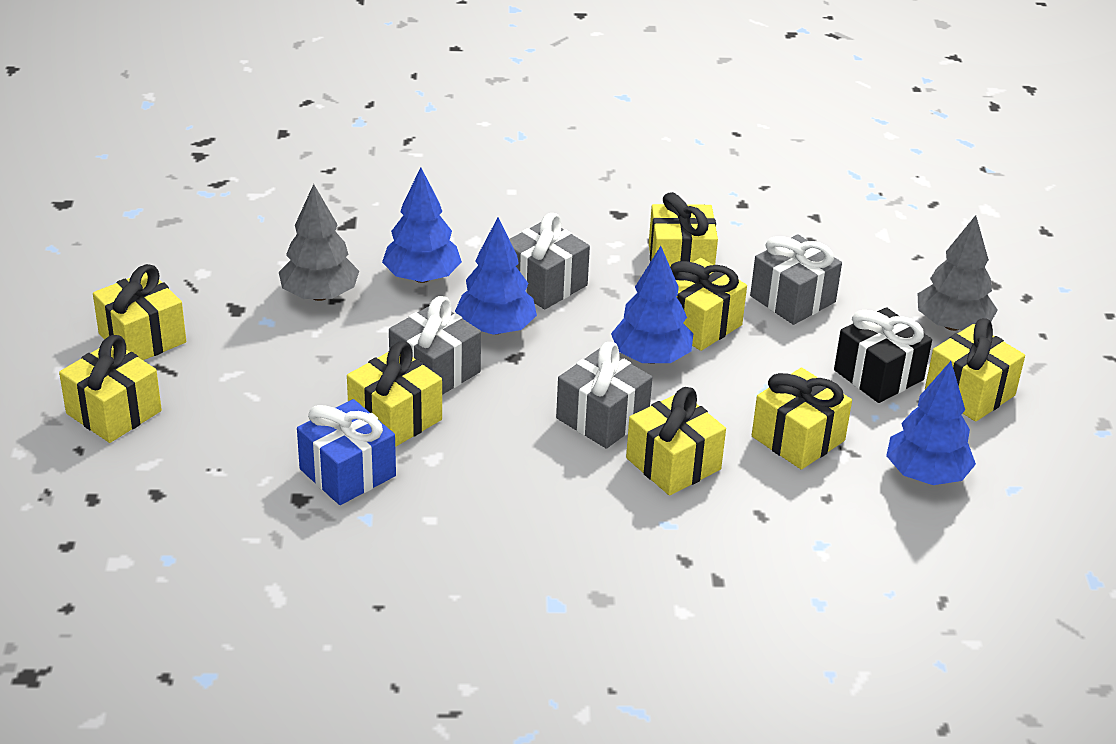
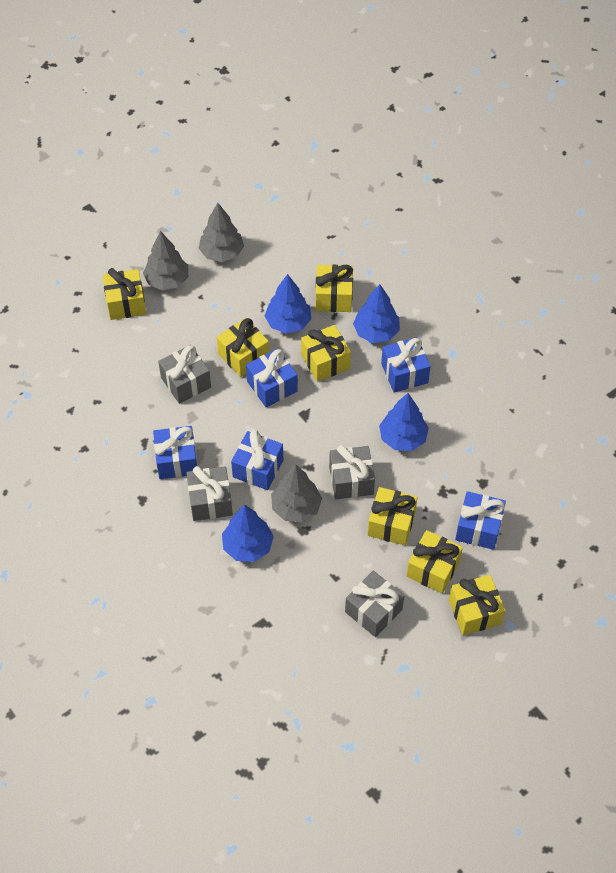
black gift: [834,307,932,403] = 1 -> none = 0
blue gift: [297,399,396,505] = 1 -> [153,426,197,479] [231,430,283,490] [246,349,298,407] [381,337,431,393] [455,491,506,550] = 5
grey tree: [279,184,359,301] [918,215,998,331] = 2 -> [143,231,188,290] [199,203,244,262] [271,464,322,522] = 3
yellow gift: [59,335,162,443] [93,264,186,360] [347,341,442,447] [626,387,726,496] [649,192,718,266] [670,258,747,351] [752,368,852,470] [925,318,1025,422] = 8 -> [103,268,146,320] [217,318,269,377] [301,325,351,382] [316,265,353,312] [367,487,418,545] [406,530,463,594] [449,575,505,635] = 7

